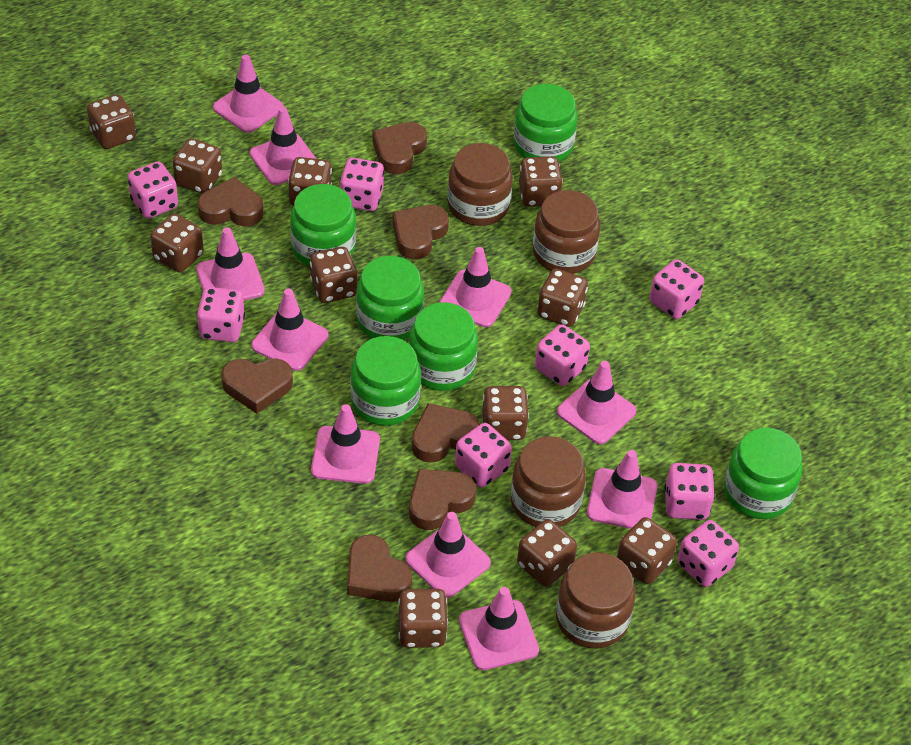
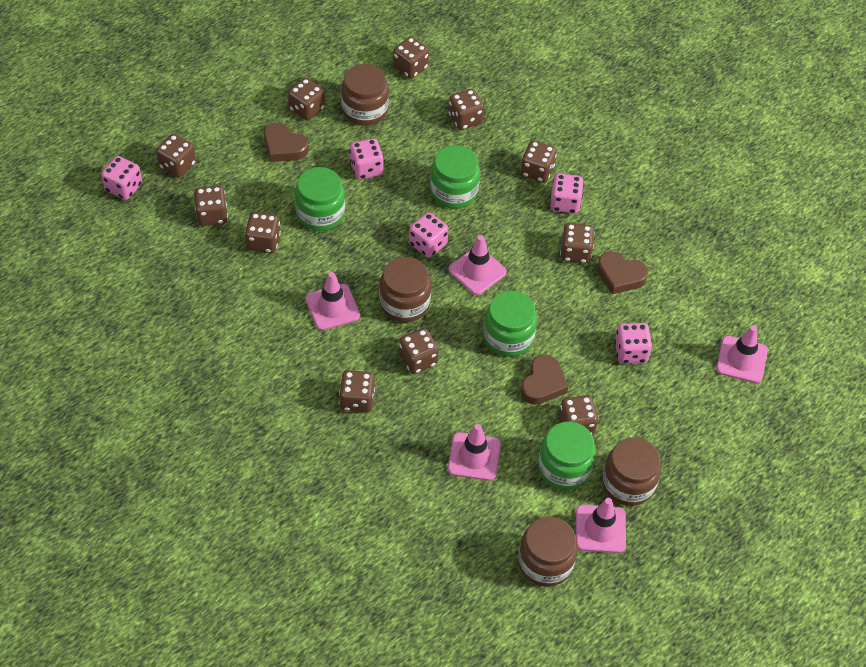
brown heart: [197,177,264,227] [221,358,293,414] [347,535,412,602] [372,122,427,174] [392,205,449,259] [409,469,476,530] [412,403,480,463] = 7 -> [264,123,309,162] [521,354,568,405] [597,252,648,294] = 3
green jar: [290,184,356,266] [350,336,421,426] [356,256,424,340] [409,302,478,391] [514,84,578,162] [724,428,803,519] = 6 -> [295,167,345,231] [430,145,480,209] [483,290,537,357] [538,422,596,490] = 4
pink dice: [128,161,178,218] [197,287,245,342] [340,158,384,211] [455,423,512,487] [535,324,590,386] [649,259,704,319] [665,463,715,520] [677,520,739,587] = 8 -> [101,156,142,200] [349,139,384,179] [409,212,449,258] [550,173,584,214] [614,323,652,364] = 5
pink traffic cone: [196,228,265,301] [213,55,284,133] [250,107,317,185] [251,289,328,371] [311,404,380,484] [405,512,491,598] [439,247,511,327] [459,587,539,670] [557,361,636,444] [587,450,657,529] = 10 -> [305,272,360,330] [448,424,501,481] [449,235,507,295] [576,498,626,553] [716,325,768,383] = 5

